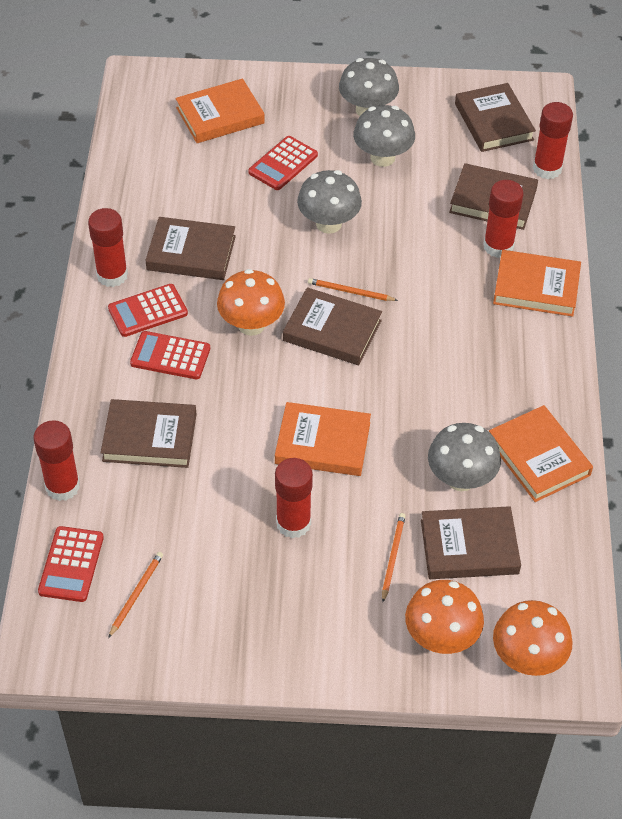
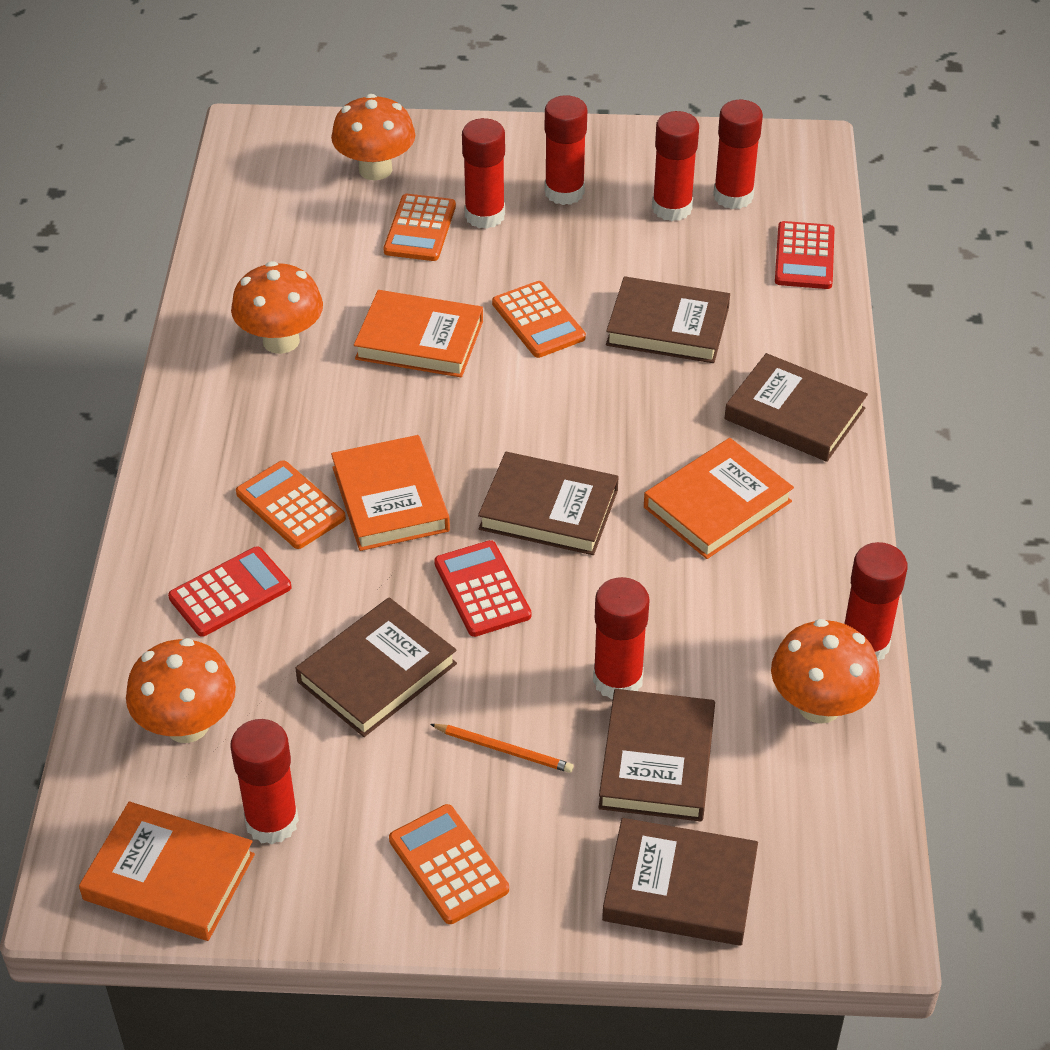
grey mushroom: [297,170,362,234] [339,58,399,116] [353,105,415,167] [428,423,501,491] = 4 -> none = 0
orange calculator: none = 0 -> [236,460,346,549] [383,194,456,261] [389,804,509,924] [492,281,586,358] = 4
orange mushroom: [217,269,285,336] [405,580,484,654] [493,600,573,676] = 3 -> [126,638,236,743] [231,261,323,354] [331,94,415,180] [771,619,880,724] = 4
orange pencil: [108,552,163,638] [308,278,398,301] [382,513,405,602] = 3 -> [430,724,574,773] = 1
red calculator: [38,526,104,602] [108,284,188,337] [130,331,210,379] [248,136,318,190] = 4 -> [168,546,291,637] [434,540,531,637] [775,221,835,289] = 3
red glue stick: [33,420,80,501] [88,208,128,287] [275,458,313,539] [483,180,523,258] [533,102,573,179] = 5 -> [230,719,299,844] [462,118,505,229] [545,95,587,205] [593,577,650,699] [652,111,699,221] [713,100,763,209] [844,542,908,661] = 7

